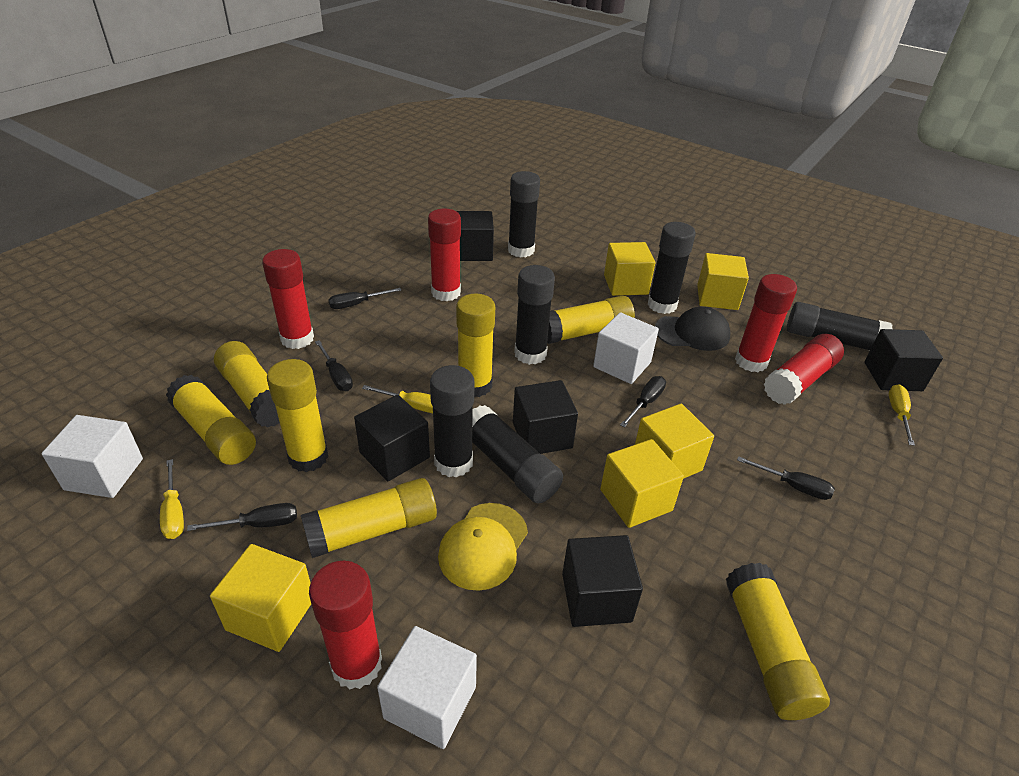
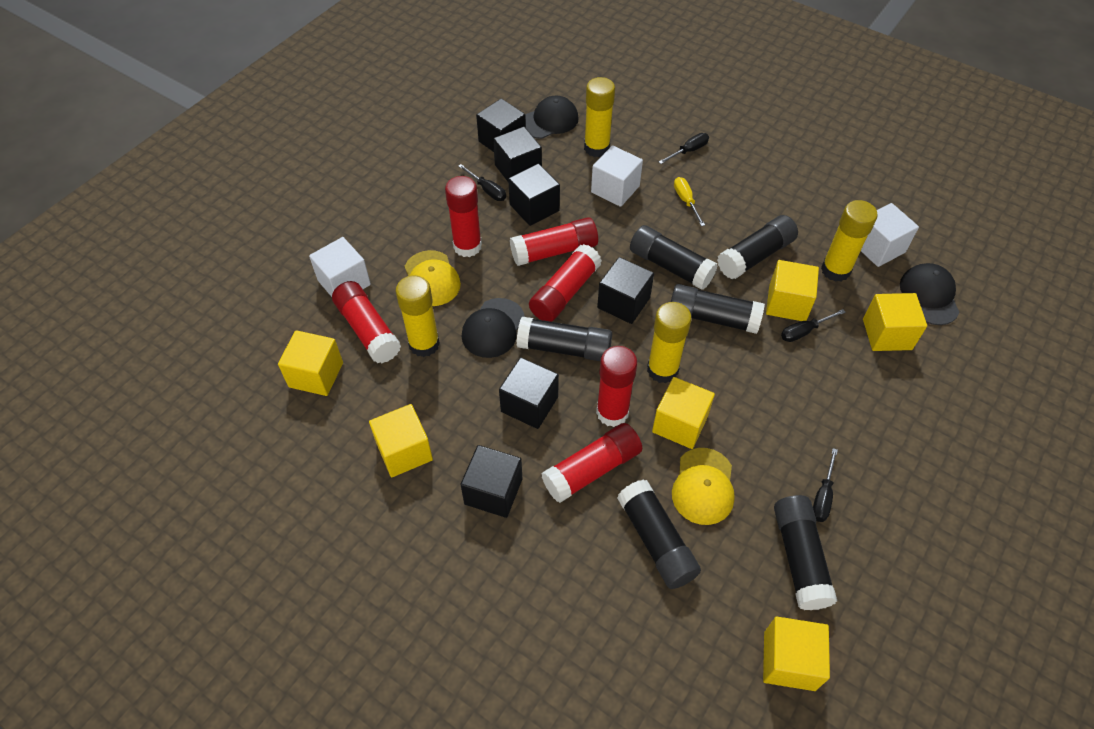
black cap: [655,307,731,351] = 1 -> [462,298,525,358] [525,96,579,139] [900,263,959,325] = 3
black cube: [354,395,430,481] [457,211,494,261] [513,380,578,454] [562,535,643,627] [864,329,943,391] = 5 -> [460,445,522,518] [476,98,526,152] [493,127,542,183] [499,357,559,429] [508,164,560,226] [597,257,654,324] = 6
black screwdriver: [187,503,297,531] [315,340,353,391] [328,288,401,309] [620,376,666,428] [737,456,835,500] = 5 -> [458,164,506,201] [659,133,709,164] [781,309,846,342] [813,448,838,522] = 4
red glue stick: [262,249,314,349] [309,561,382,689] [428,209,461,301] [735,274,797,372] [764,334,844,405] = 5 -> [332,281,401,363] [445,176,482,257] [510,217,598,266] [529,244,602,322] [542,423,642,503] [596,346,637,427] = 6
yellow cap: [438,503,528,591] = 1 -> [405,250,461,306] [672,448,735,525] = 2
yellow cube: [210,544,311,652] [600,439,684,528] [604,242,655,296] [635,404,714,479] [697,253,749,310] = 5 -> [278,330,343,396] [369,404,433,477] [652,377,715,449] [763,616,830,691] [766,260,819,321] [863,293,927,351] = 6
yellow glue stick: [166,375,256,465] [214,341,280,428] [267,359,328,472] [301,478,437,558] [456,294,495,397] [547,296,635,344] [726,563,830,720] = 7 -> [395,275,440,357] [584,77,615,157] [647,302,692,384] [821,200,878,282] = 4
yellow screwdriver: [160,459,184,539] [362,385,433,413] [889,384,915,446] = 3 -> [674,177,705,226] = 1

